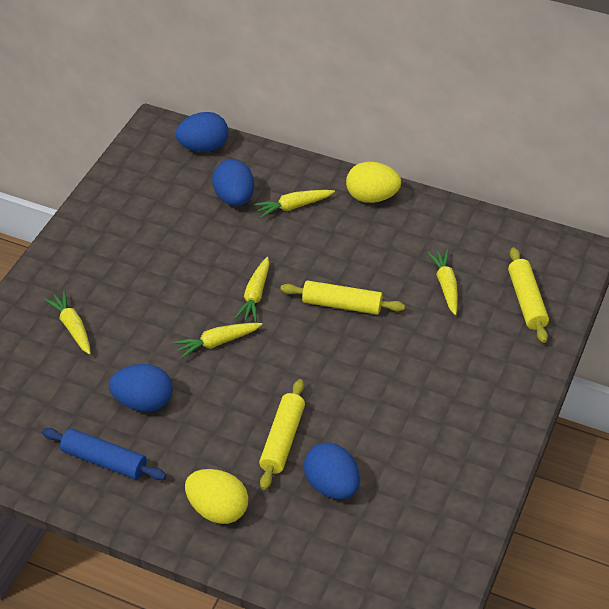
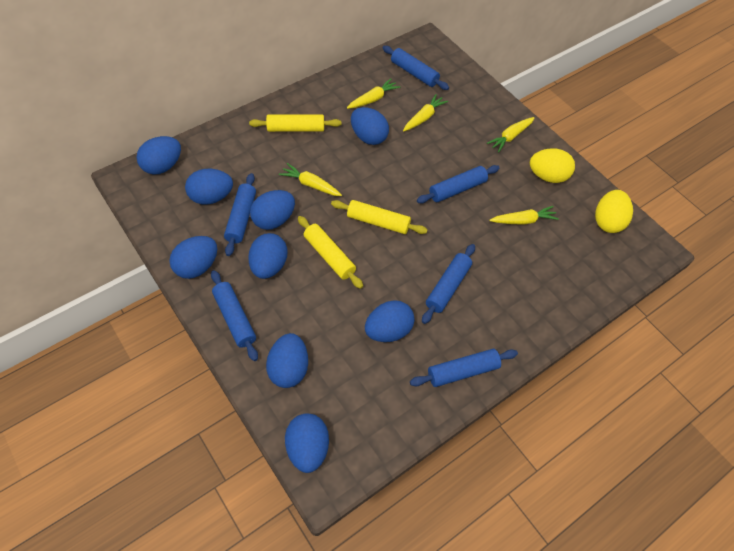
blue egg: [109,364,173,412] [176,112,228,152] [212,159,254,206] [304,442,360,499] = 4 -> [137,136,181,175] [169,236,217,279] [185,169,233,205] [248,233,287,279] [250,190,295,230] [266,333,308,388] [285,413,329,473] [351,107,389,145] [365,300,415,342] = 9
blue rolling pin: [42,428,166,480] = 1 -> [211,270,258,361] [224,173,256,256] [383,46,449,90] [410,349,518,387] [417,165,499,203] [422,244,475,324] = 6

